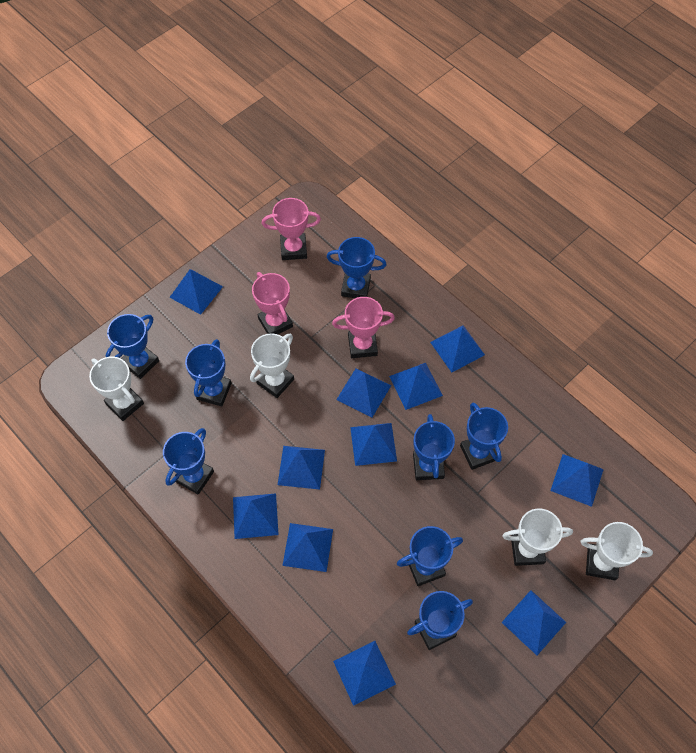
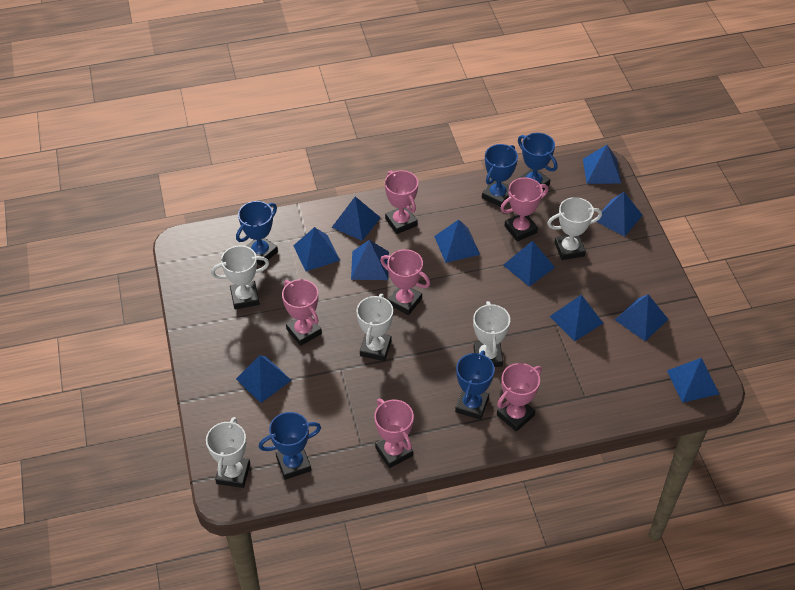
blue trophy: [106,314,159,379] [163,428,214,495] [185,339,232,407] [327,237,387,298] [397,526,463,586] [407,591,473,650] [413,414,455,480] [460,402,508,470] = 8 -> [236,201,278,266] [259,412,321,480] [455,350,495,420] [482,144,518,207] [518,133,558,189] = 5
pink trophy: [252,272,293,334] [262,198,321,260] [332,297,395,358] = 3 -> [282,279,322,346] [374,399,414,468] [380,249,430,315] [385,170,418,234] [497,363,542,432] [500,177,548,241] = 6
white trophy: [89,357,144,421] [250,333,294,398] [502,508,573,566] [580,522,653,580] = 4 -> [206,417,250,488] [211,245,269,310] [356,294,393,361] [473,301,510,367] [547,197,602,260] = 5

